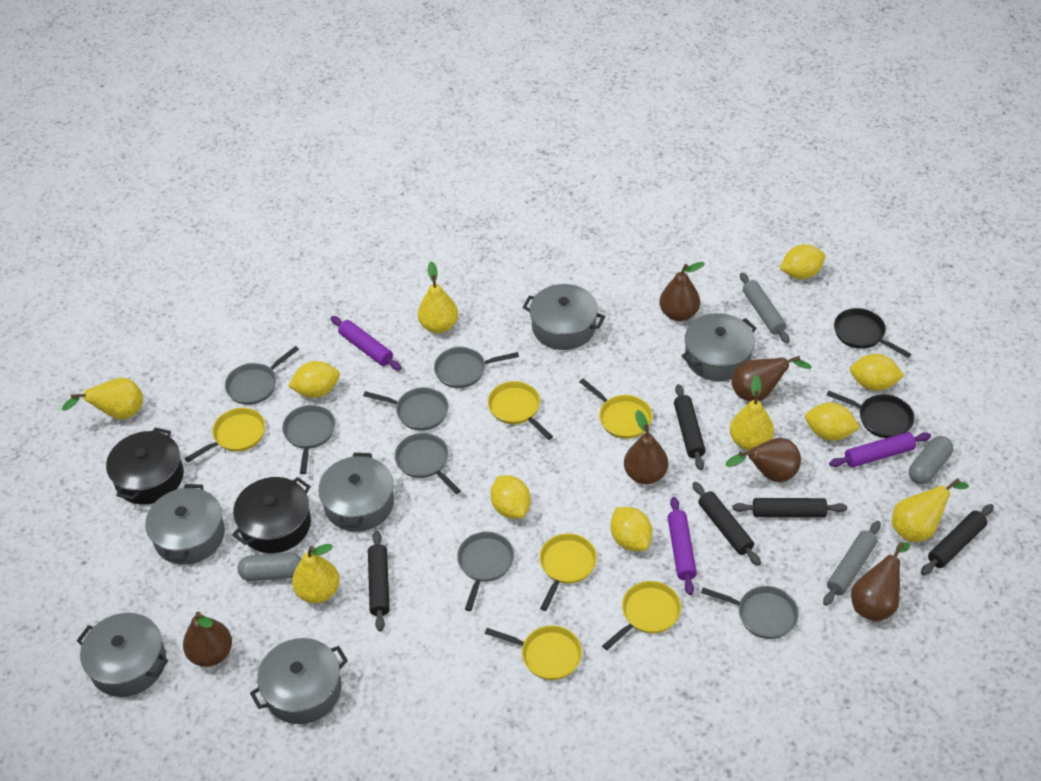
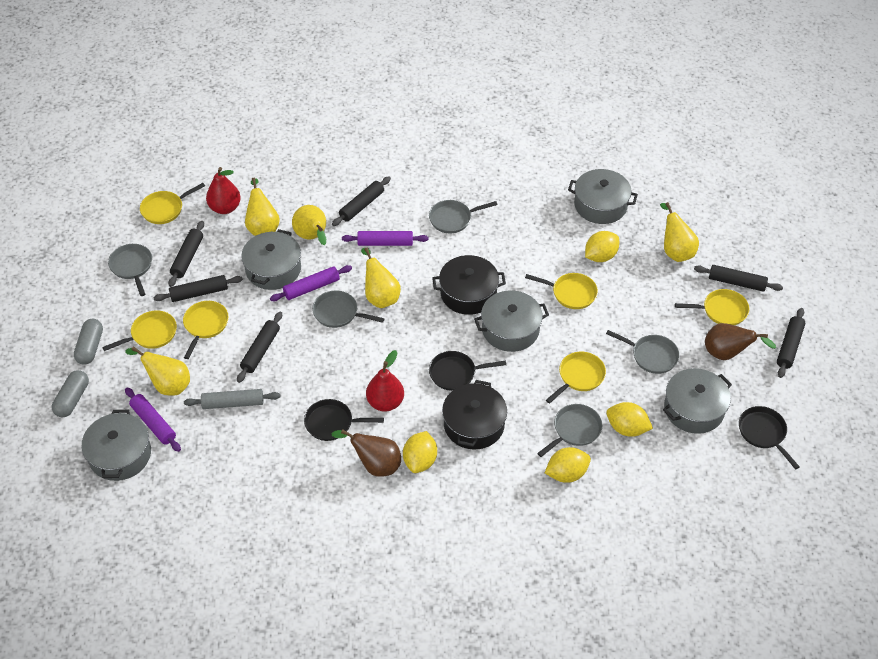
black pan: [827,390,914,438] [834,308,911,358] = 2 -> [304,399,384,441] [429,351,506,391] [739,406,800,469] = 3
black rolling pin: [368,531,390,631] [674,384,706,470] [692,482,761,566] [733,498,847,517] [921,504,994,575] = 5 -> [153,275,243,302] [168,221,204,287] [237,312,282,383] [332,176,391,226] [694,265,783,292] [777,308,805,378] = 6
brown pear: [183,612,232,667] [624,410,668,484] [659,262,705,321] [725,438,801,482] [732,355,812,401] [851,542,910,622] = 6 -> [332,429,401,477] [705,323,776,360] = 2
grey pan: [225,346,299,405] [282,405,335,474] [363,387,449,431] [395,433,461,494] [434,347,519,388] [457,532,514,611] [701,586,799,639] = 7 -> [108,244,152,296] [312,290,385,328] [429,200,498,233] [537,404,602,457] [606,330,680,374] = 5
grey pot: [77,613,168,697] [145,484,225,565] [250,638,348,724] [318,453,394,532] [523,284,605,350] [682,313,757,381] = 6 -> [82,410,151,481] [241,229,301,290] [474,291,549,352] [568,169,638,224] [663,368,732,434] = 5
grey rolling pin: [740,272,790,343] [823,521,881,606] = 2 -> [184,389,280,409] = 1
red pear: none = 0 -> [206,167,241,214] [366,350,404,412] = 2
yellow lemon: [288,361,340,398] [490,475,531,519] [610,507,652,551] [780,244,825,279] [805,402,860,441] [850,354,904,391] = 6 -> [403,431,437,473] [545,447,591,483] [585,231,619,262] [606,402,653,437] = 4

